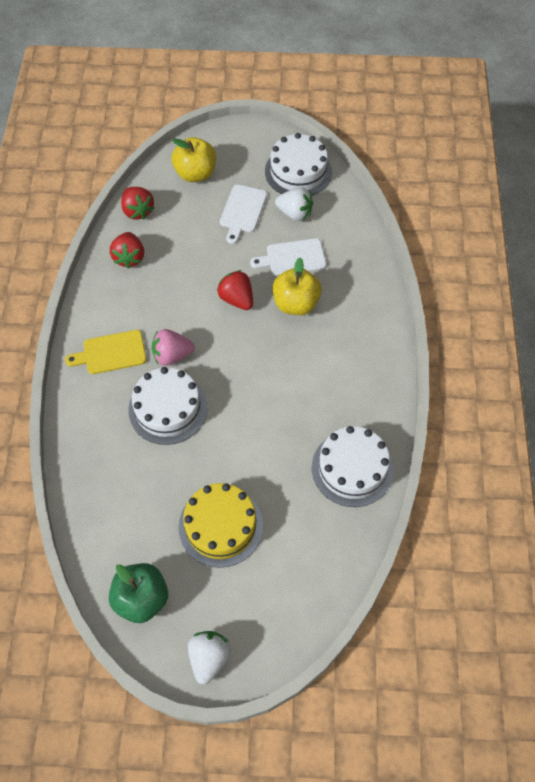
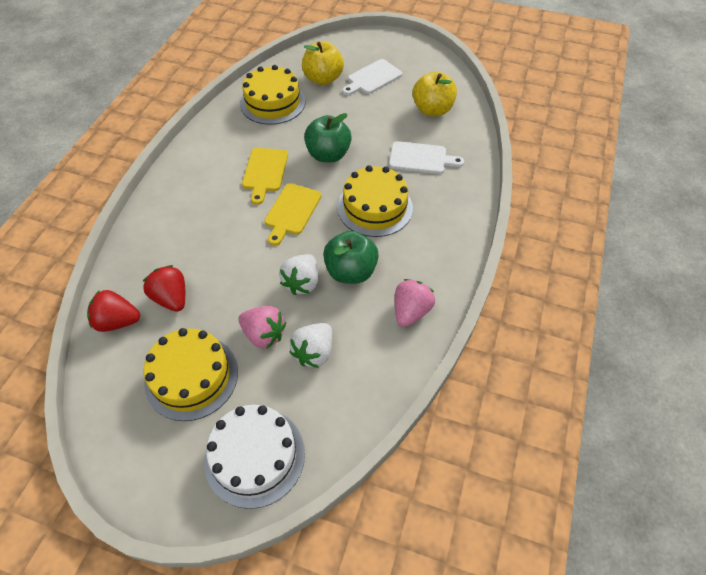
green apple: [109,563,168,623] = 1 -> [304,113,352,162] [323,230,379,284] = 2
pink strawberry: [152,329,195,366] = 1 -> [239,306,286,348] [395,279,435,327] = 2
red strawberry: [110,232,144,269] [121,187,154,220] [217,270,253,310] = 3 -> [87,290,140,332] [143,265,185,312] = 2
white cake: [128,367,208,445] [265,133,332,196] [312,426,394,507] = 3 -> [204,405,305,509] = 1
yellow cake: [178,483,263,568] = 1 -> [144,328,238,421] [240,65,305,125] [337,165,413,237] = 3
yellow cutting board: [65,330,146,374] = 1 -> [242,148,288,205] [264,183,322,246] = 2

